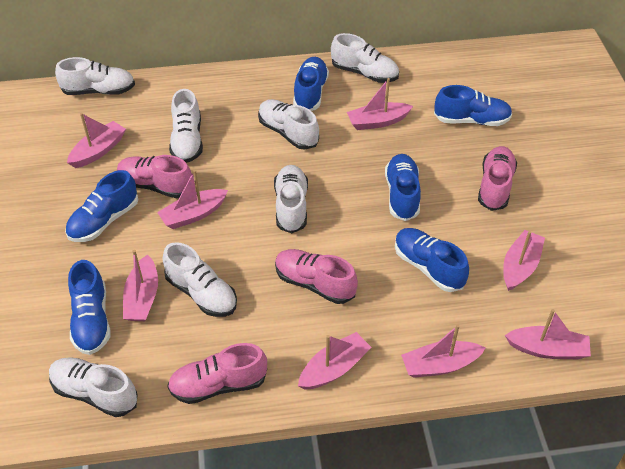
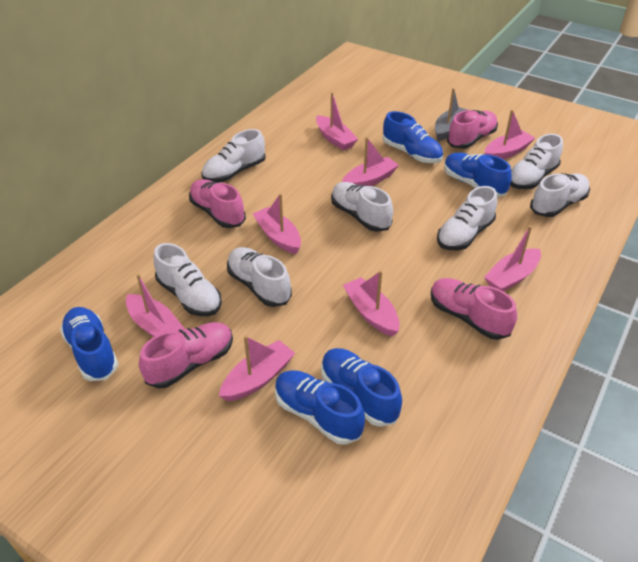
blue shoe: [65,170,138,242] [68,260,110,355] [293,57,329,111] [385,154,421,221] [395,228,469,292] [434,85,512,126] = 6 -> [60,307,118,381] [275,370,365,445] [321,348,402,427] [383,111,443,163] [444,153,512,197] = 5
grey boat: none = 0 -> [435,88,467,141] = 1

